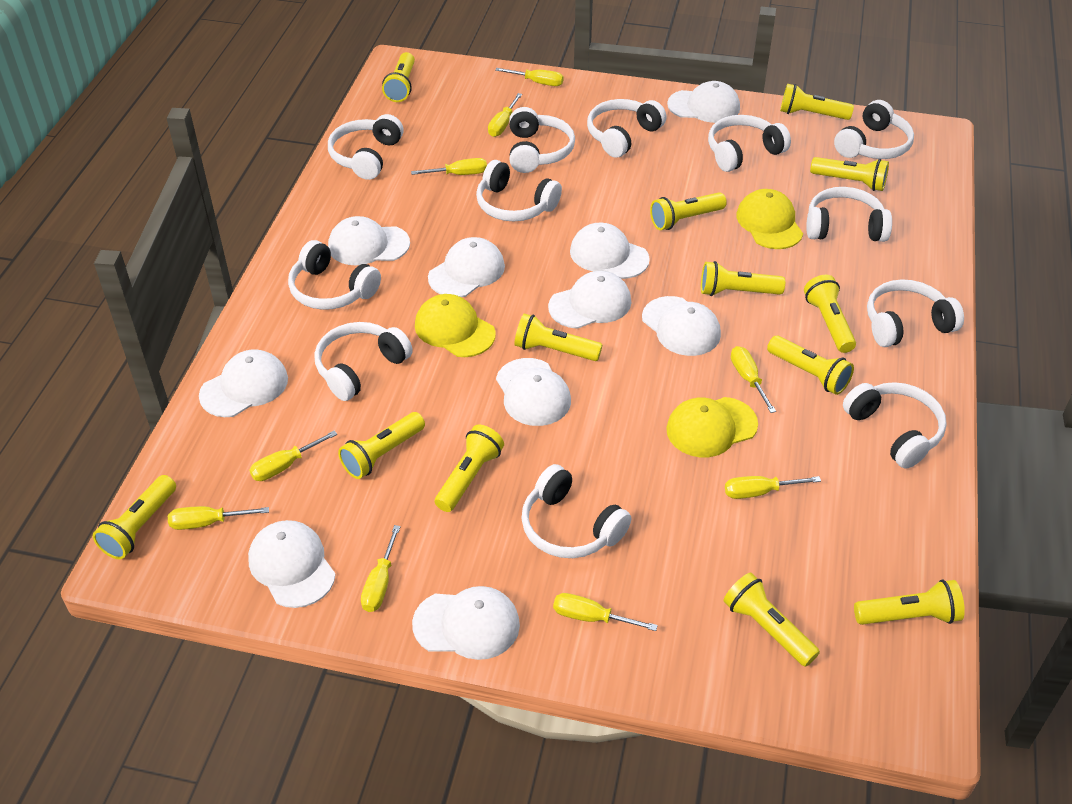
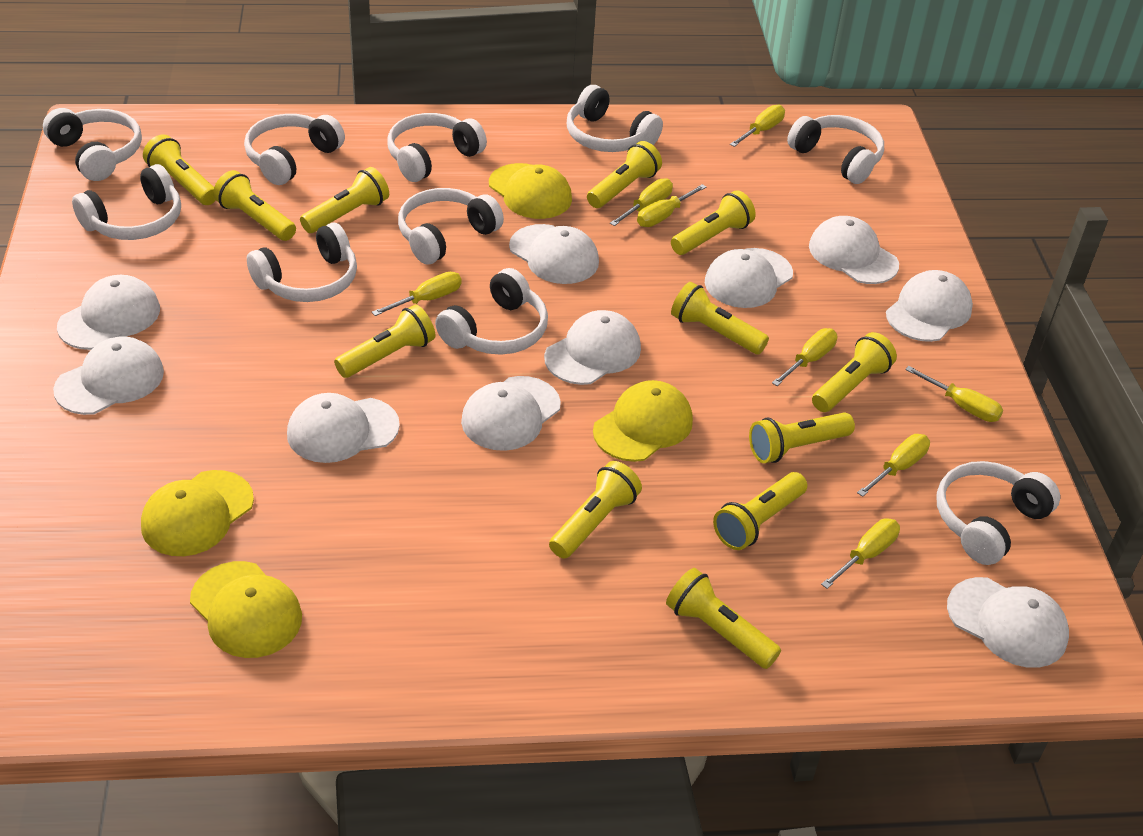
white headphones: [288,240,381,310] [314,322,413,401] [328,114,404,180] [476,160,562,222] [509,107,575,173] [521,464,631,558] [587,99,667,158] [708,115,791,172] [806,187,892,242] [834,100,914,159] [843,382,947,469] [867,279,964,347] = 12 -> [43,108,142,181] [72,164,181,240] [244,114,345,185] [247,223,357,302] [387,113,487,182] [398,188,504,264] [435,268,548,355] [567,85,663,152] [787,115,884,184] [936,461,1060,565] = 10
yellow cap: [415,294,496,357] [666,397,758,457] [736,189,803,249] = 3 -> [141,470,254,556] [190,561,302,658] [489,163,572,219] [593,380,693,462] = 4
yellow flashlight: [93,475,176,560] [338,412,425,479] [382,52,415,102] [435,425,504,512] [514,314,602,361] [650,192,727,230] [701,261,785,296] [723,573,820,667] [767,336,854,395] [780,84,854,120] [804,275,856,353] [810,157,889,191] [854,580,965,625] = 13 -> [143,134,216,205] [213,170,296,241] [300,167,389,233] [334,304,435,378] [549,461,642,559] [587,141,662,208] [666,568,781,669] [671,190,755,255] [671,282,769,354] [713,472,807,550] [749,412,855,463] [812,332,897,412] = 12
yellow screwdriver: [168,506,269,530] [250,431,337,481] [361,525,401,612] [411,158,487,175] [488,93,522,137] [495,68,563,86] [553,593,658,631] [725,476,821,499] [731,346,776,413] = 9 -> [372,272,462,316] [610,178,673,226] [637,184,706,227] [730,105,785,147] [772,328,837,386] [821,518,900,589] [857,434,930,497] [905,366,1003,422] = 8

